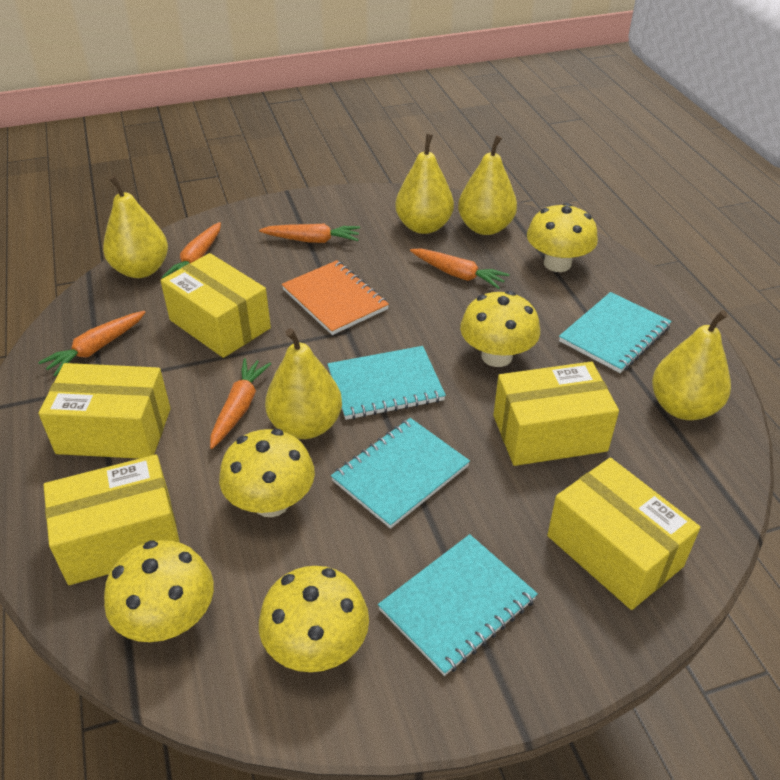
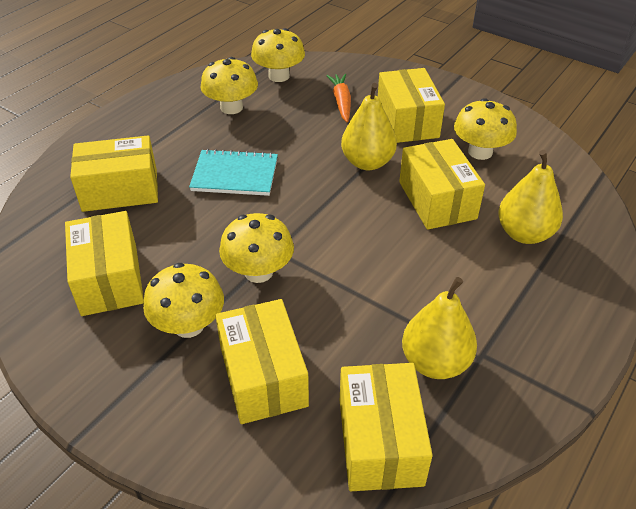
orange carrot: [38,311,146,376] [161,222,221,279] [210,358,271,449] [259,224,360,243] [410,248,509,289] = 5 -> [326,74,351,123] = 1
orange notebook: [281,260,389,335] = 1 -> none = 0
turquoise notebook: [328,346,446,420] [331,418,470,529] [378,534,538,676] [559,292,672,373] = 4 -> [189,149,278,196] = 1
yellow box: [38,363,171,459] [44,455,180,585] [161,253,271,358] [493,362,619,466] [547,458,700,610] = 5 -> [65,211,144,316] [70,136,158,212] [215,299,309,424] [340,363,433,491] [378,68,445,143] [399,139,485,230] = 6
yellow pear: [103,175,168,278] [265,328,342,439] [395,134,454,234] [458,135,517,235] [652,310,731,420] = 5 -> [341,83,397,170] [402,277,477,379] [498,150,563,244] = 3

